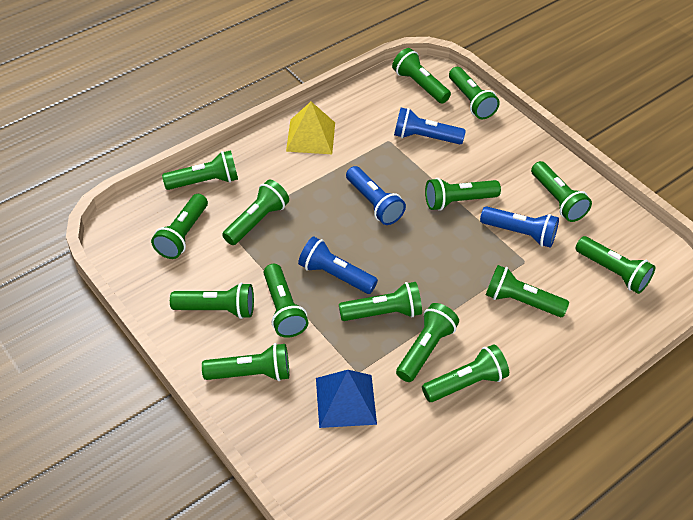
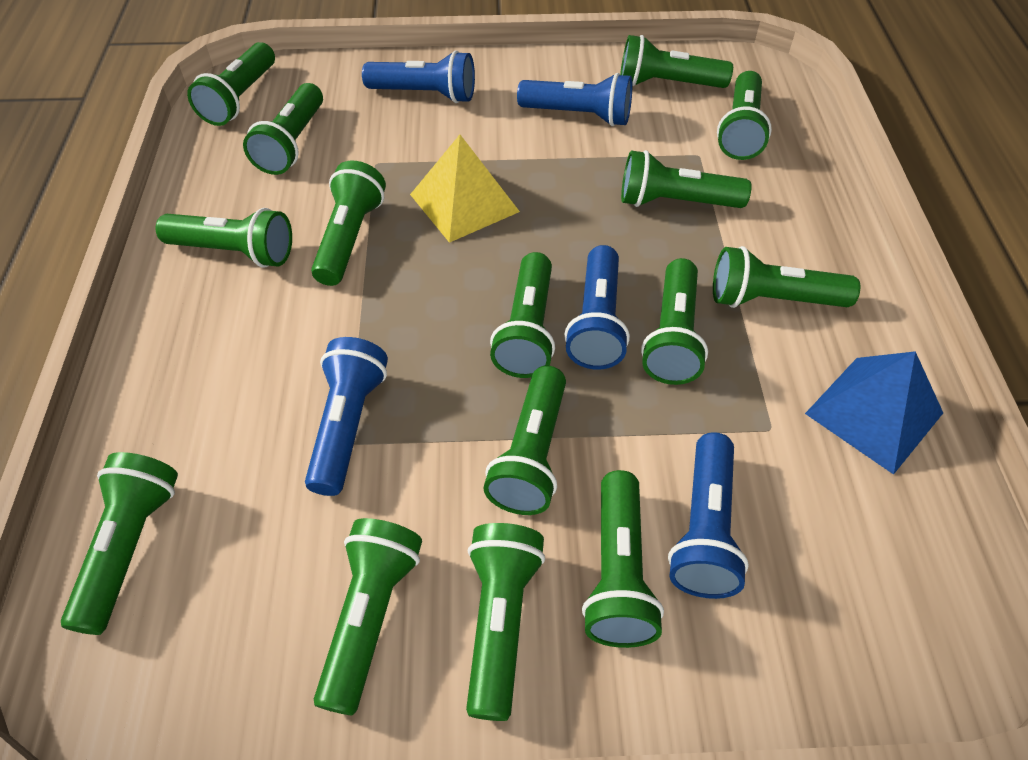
blue flashlight: [298,237,378,294] [346,166,406,225] [394,108,466,144] [480,206,559,248] = 4 -> [305,337,388,496] [362,51,475,103] [517,73,632,126] [564,245,630,370] [668,432,749,599] = 5

